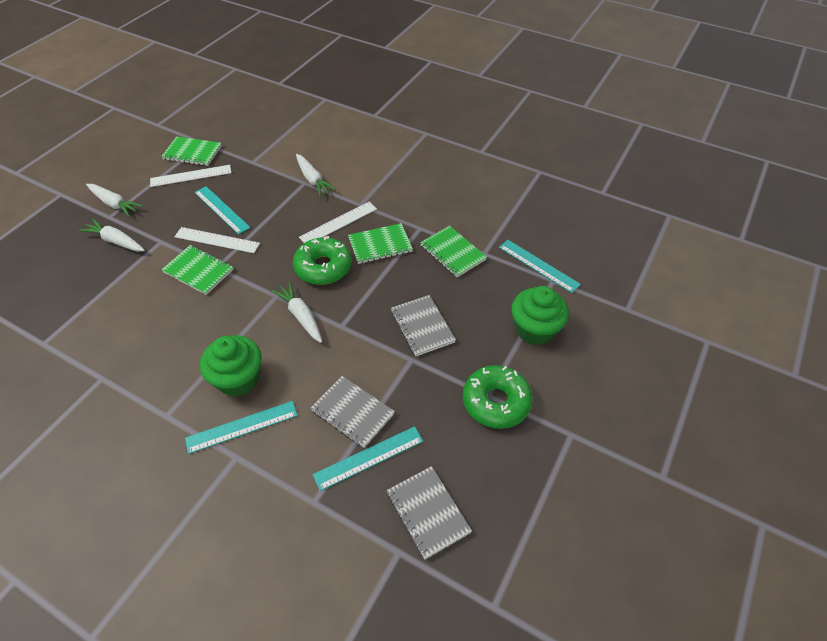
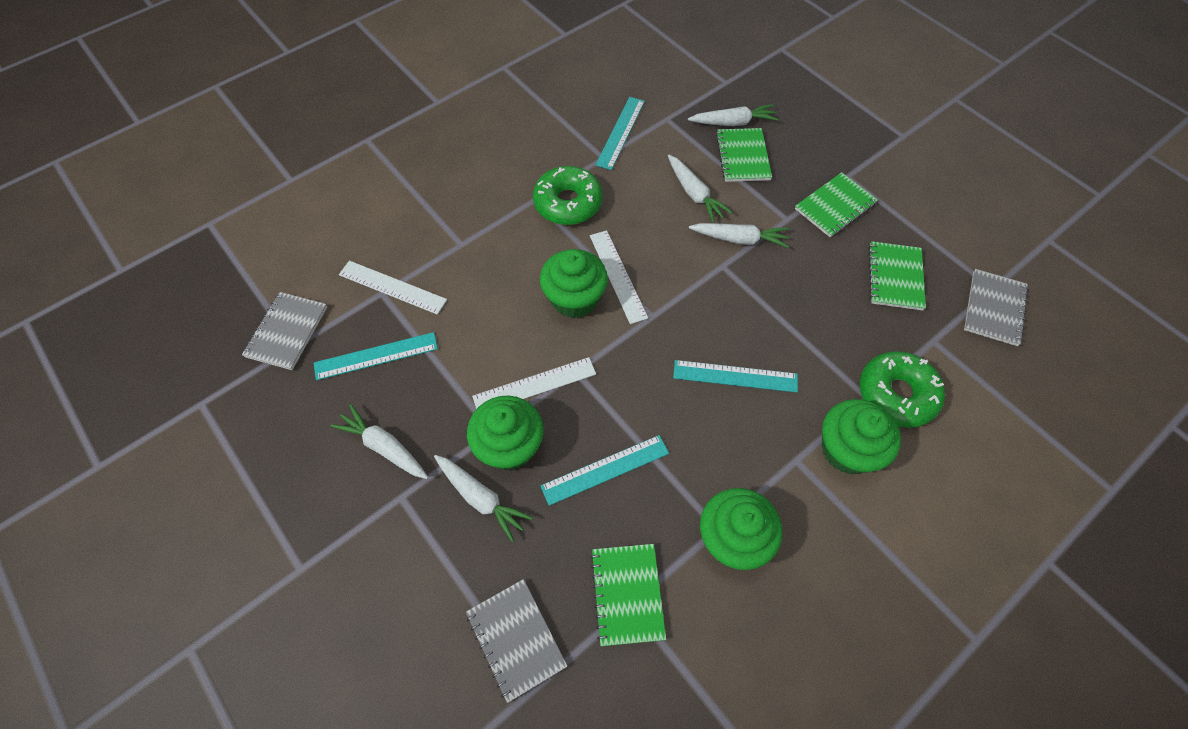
green cupcake: [200,335,262,397] [511,286,569,345] = 2 -> [467,396,544,470] [540,249,608,318] [700,488,782,570] [822,399,901,474] = 4
white carrot: [79,219,145,251] [86,184,143,217] [271,281,322,343] [296,154,336,196] = 4 -> [331,404,428,479] [434,455,533,542] [668,155,733,223] [688,104,779,126] [689,223,789,248] = 5

